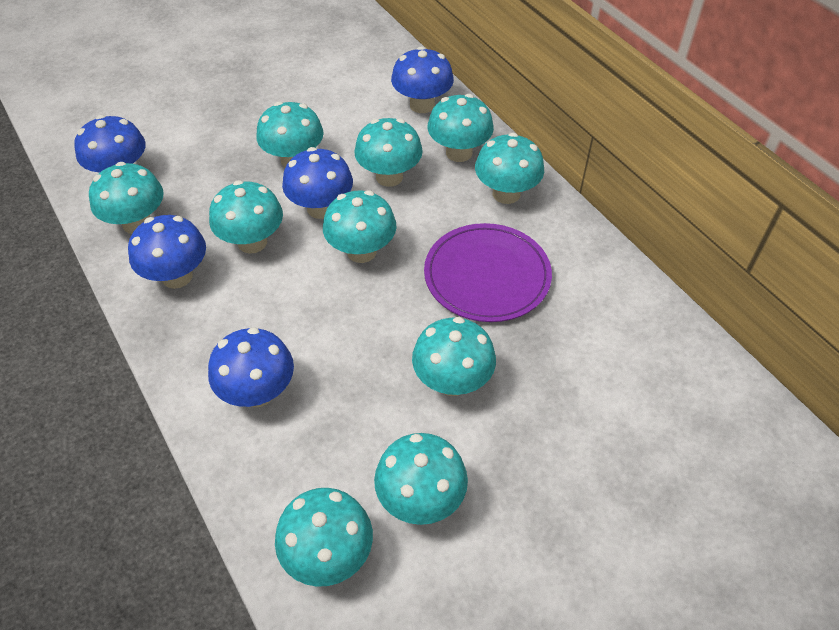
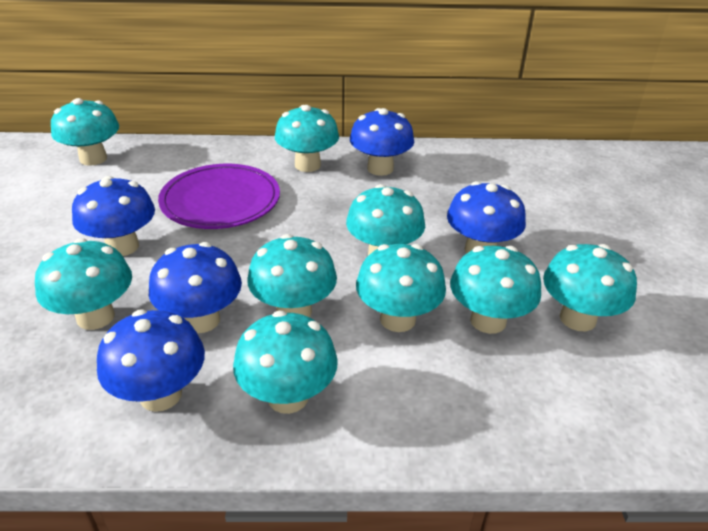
turquoise mushroom: [89,162,164,234] [209,180,283,253] [256,101,324,167] [275,488,373,587] [323,190,397,263] [354,118,423,187] [374,433,468,525] [412,317,496,396] [428,94,494,162] [475,133,544,204] = 10 -> [35,238,132,330] [51,98,119,166] [233,311,338,414] [247,234,337,317] [275,105,339,172] [346,184,425,256] [356,244,446,332] [450,246,541,334] [543,244,637,331] = 9

